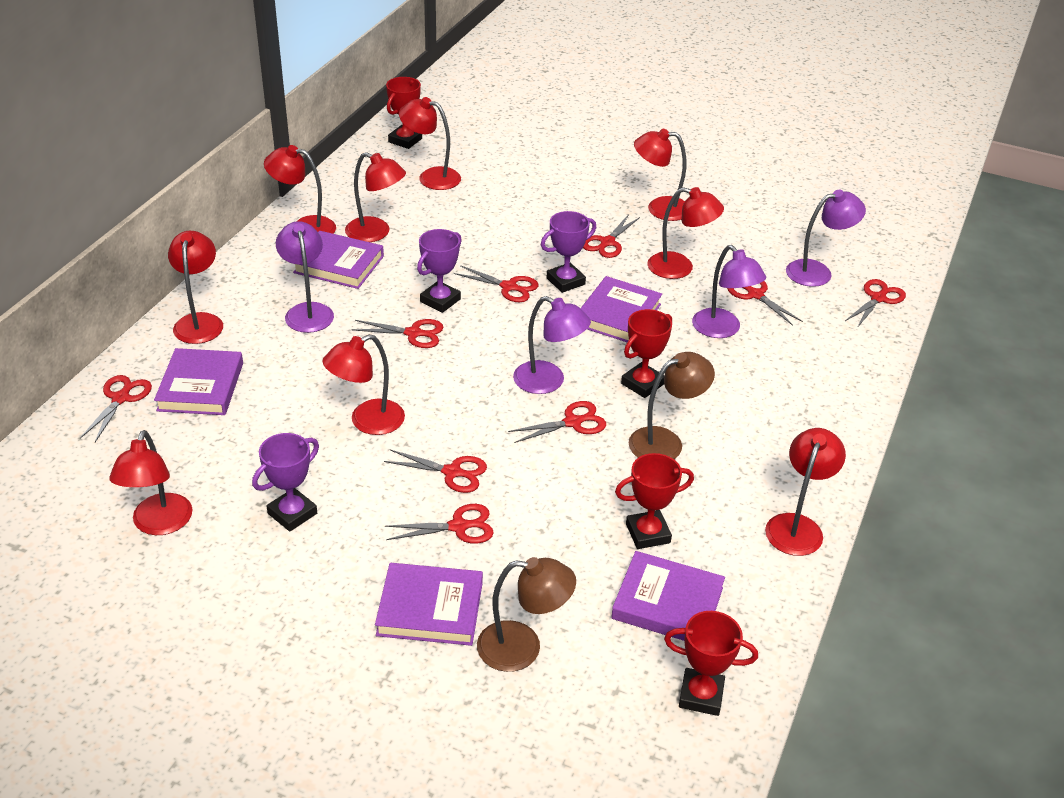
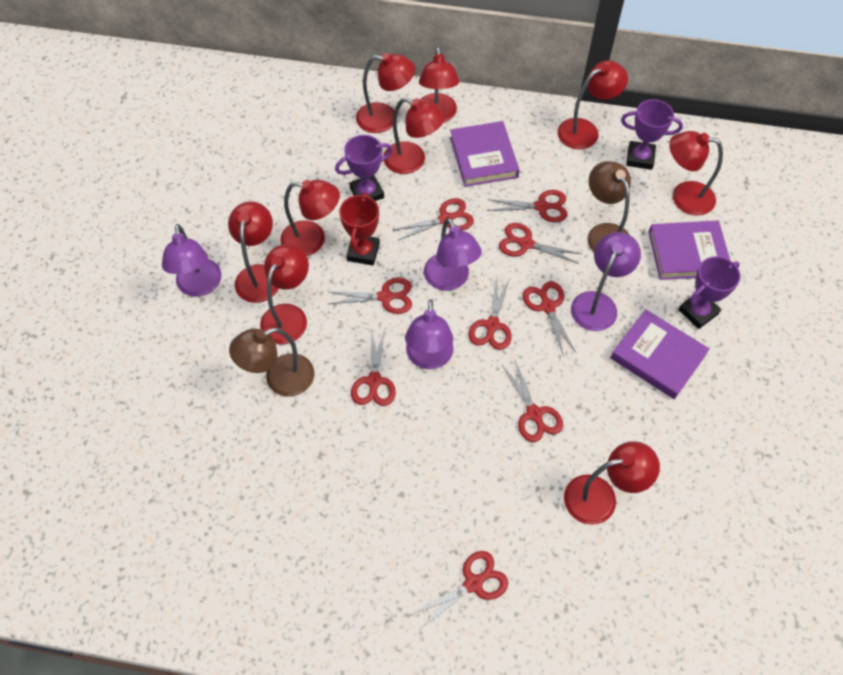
purple book: [154,348,243,415] [293,231,384,289] [375,563,483,646] [581,276,662,342] [611,551,725,641] = 5 -> [450,121,520,187] [611,309,709,399] [648,221,730,280] = 3
red trophy: [386,77,422,149] [615,453,694,549] [621,309,672,398] [664,611,758,716] = 4 -> [339,192,380,265] = 1

